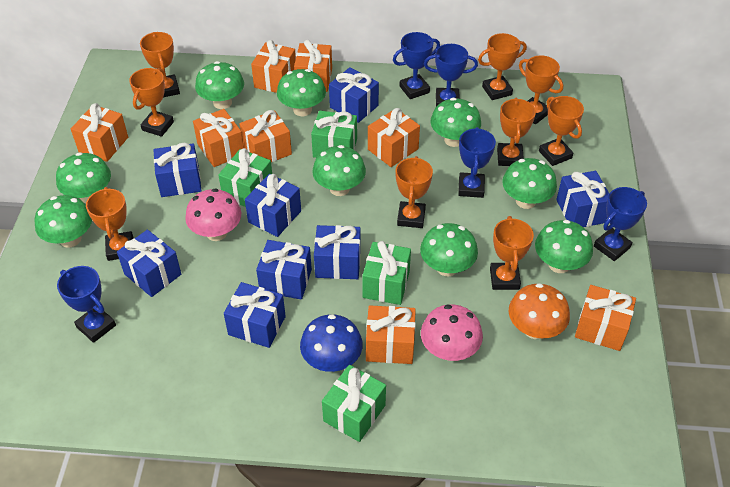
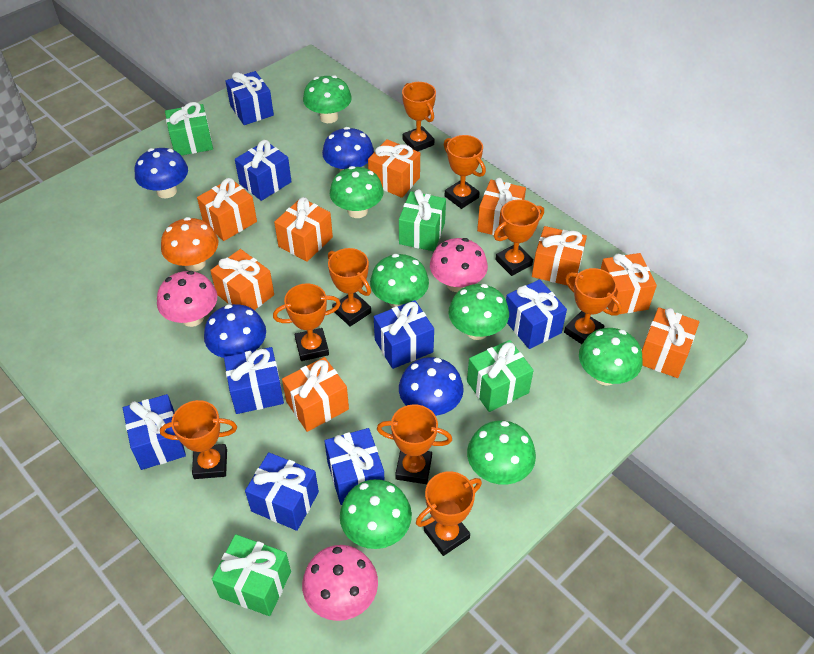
blue mushroom: [300,314,363,372] = 1 -> [135,148,188,198] [204,304,266,358] [322,127,374,172] [399,357,464,416] = 4
blue trophy: [57,266,116,343] [393,32,440,99] [424,44,478,107] [458,127,496,198] [594,187,647,261] = 5 -> none = 0
green mushroom: [34,195,92,247] [56,152,111,203] [195,61,244,109] [277,69,326,116] [312,145,366,196] [420,223,478,276] [430,98,481,147] [502,158,557,209] [535,220,593,273] = 9 -> [303,75,352,123] [330,166,383,218] [340,479,412,549] [370,254,429,307] [449,284,509,340] [467,420,536,485] [579,328,643,386] = 7
orange gift: [71,103,128,162] [193,109,244,167] [239,110,292,162] [251,40,296,93] [294,40,332,92] [366,305,416,364] [368,108,420,167] [575,285,636,351] = 8 -> [197,178,257,241] [210,249,274,310] [274,197,333,262] [282,357,349,432] [368,139,420,198] [477,178,526,237] [532,226,587,287] [601,253,657,314] [642,307,699,378] = 9
pink mushroom: [185,188,241,241] [421,304,483,361] = 2 -> [157,271,217,327] [302,545,378,621] [430,238,488,292] = 3

